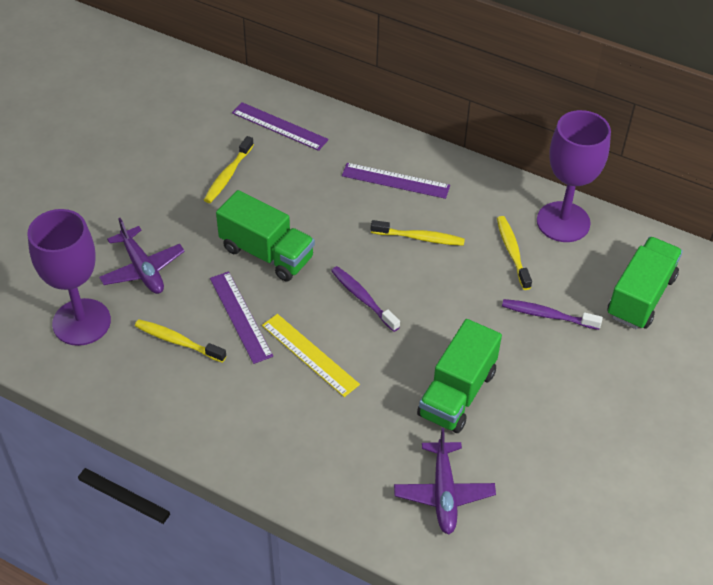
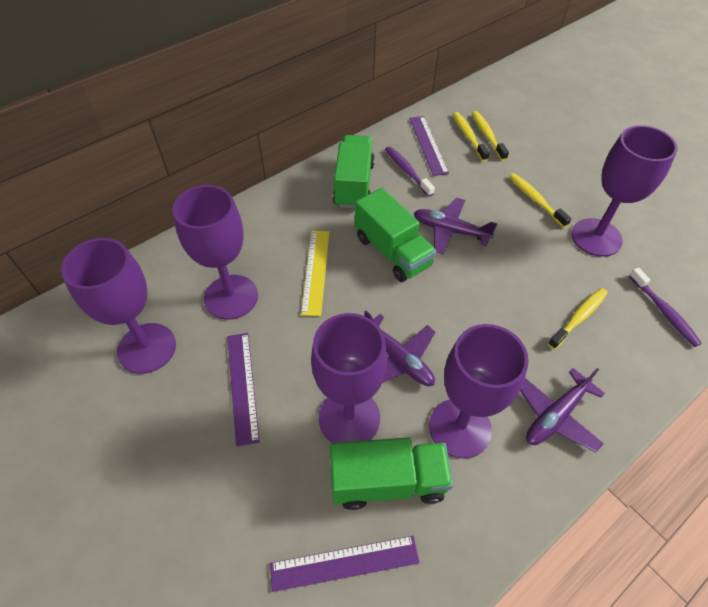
purple goblet: [28,209,111,346] [537,110,611,242] = 2 -> [61,238,176,374] [172,185,258,320] [311,313,387,443] [429,324,529,459] [571,125,678,257] = 5
purple plane: [99,218,185,294] [394,428,496,535] = 2 -> [364,311,436,386] [414,198,498,254] [520,368,605,452] = 3

